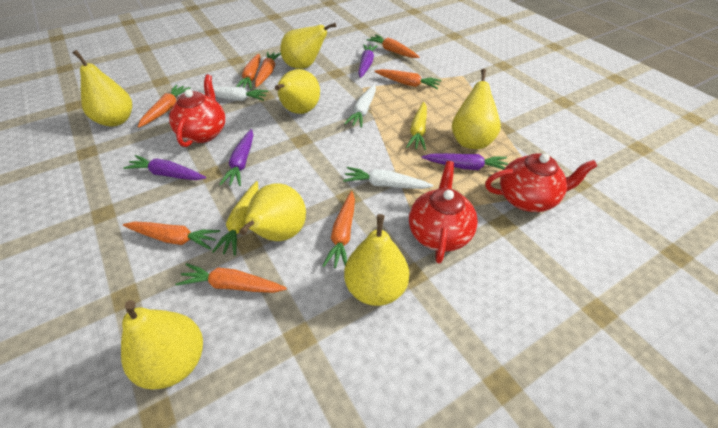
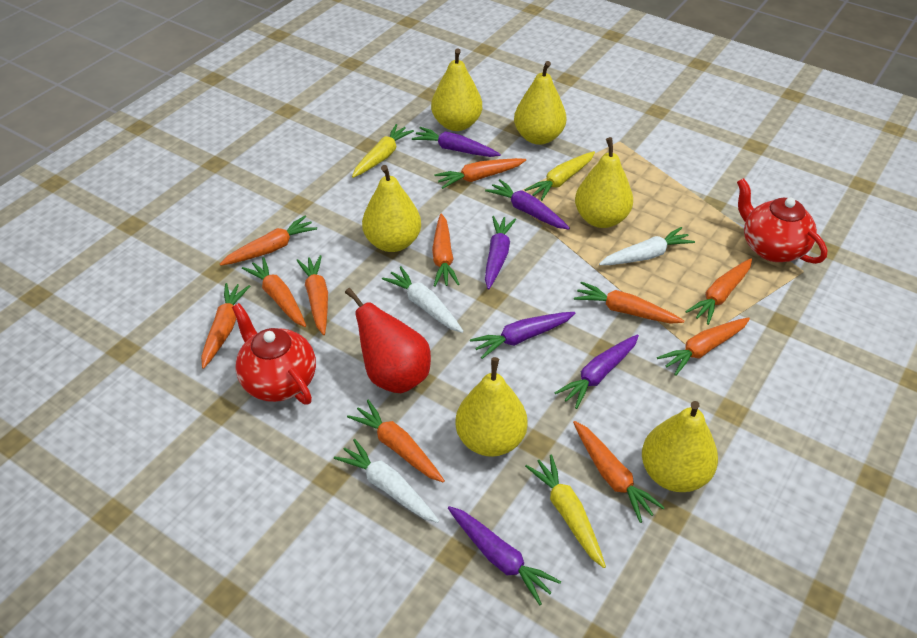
orange carrot: [123,221,220,250] [138,85,191,128] [175,263,287,293] [236,54,261,89] [255,52,281,87] [323,191,355,268] [367,34,419,58] [375,69,442,89] = 8 -> [201,283,250,369] [220,216,317,266] [242,257,306,327] [296,255,328,335] [347,400,445,482] [432,213,460,287] [434,158,526,189] [573,421,665,523] [574,281,684,324] [657,317,750,376] [685,258,752,325] = 11
purple carrot: [123,155,206,180] [219,129,253,186] [358,44,378,78] [422,153,508,170] = 4 -> [412,127,501,157] [448,506,561,605] [470,312,575,359] [485,179,570,230] [485,216,516,289] [554,335,639,409] = 6
red pear: none = 0 -> [345,288,431,393] = 1
red teapot: [169,74,225,147] [409,161,478,264] [485,153,597,212] = 3 -> [232,303,316,405] [737,178,827,264] = 2
yellow carrot: [212,181,258,256] [406,102,427,150] = 2 -> [352,124,414,178] [525,151,595,201] [525,454,606,568] = 3
yellow pear: [72,50,132,127] [121,300,203,389] [239,183,306,241] [275,69,320,114] [280,23,336,69] [344,214,409,306] [452,69,501,149] = 7 -> [362,165,421,252] [431,48,482,131] [455,357,528,457] [514,61,566,145] [575,137,633,228] [642,401,718,492] = 6

